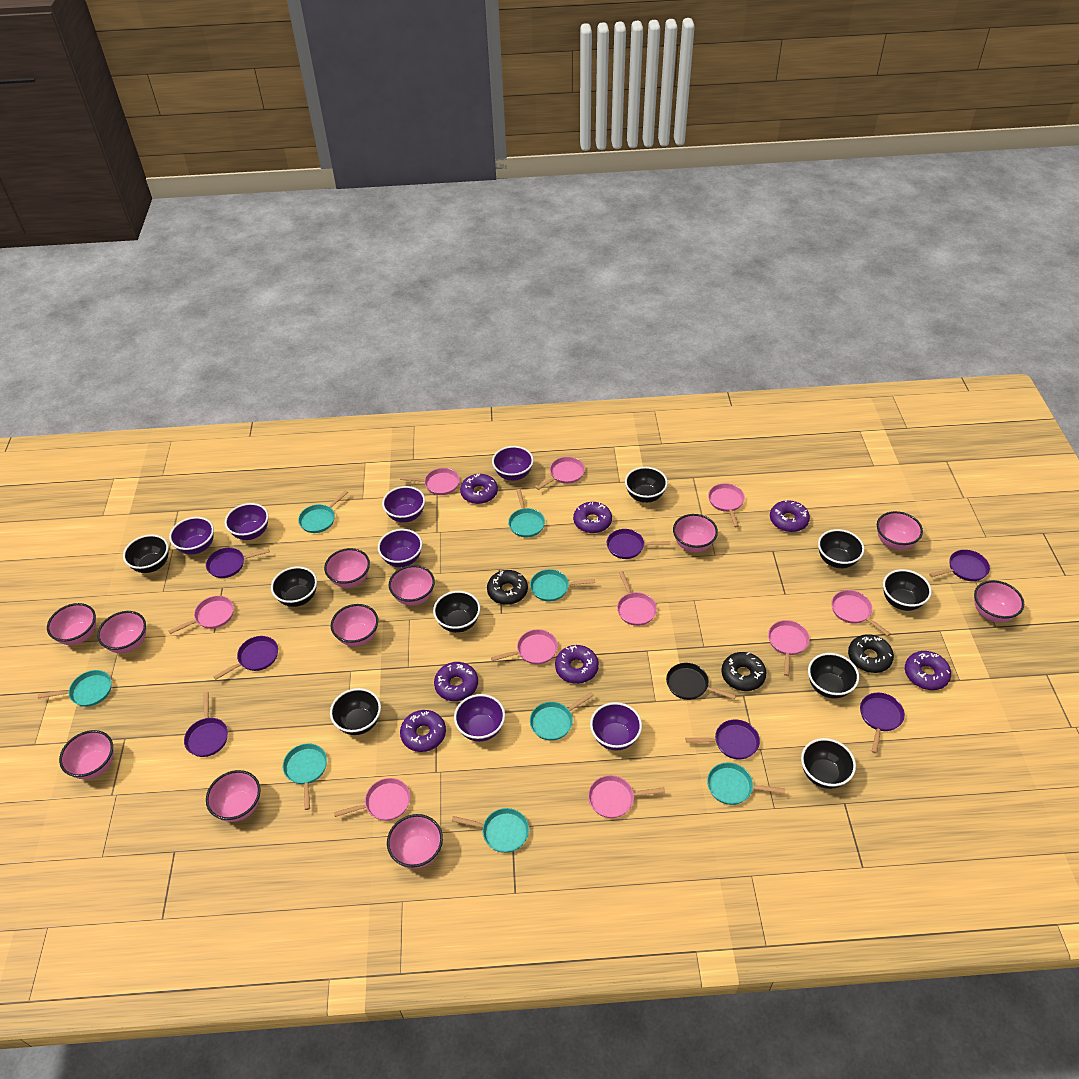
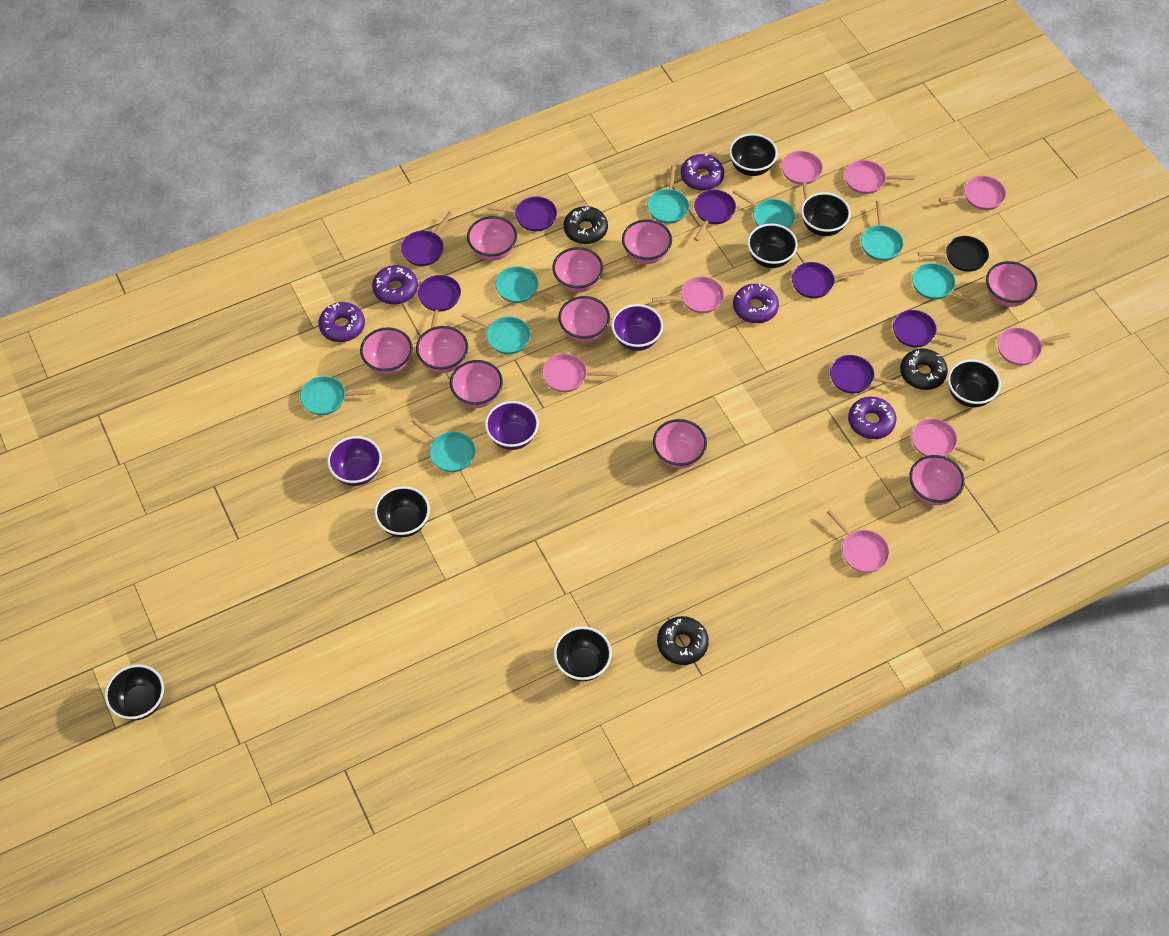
black bowl: [123,535,169,573] [271,566,317,607] [330,688,381,735] [433,591,480,633] [625,467,668,503] [801,738,856,789] [808,653,859,699] [818,529,864,568] [883,569,932,611] = 9 -> [105,664,164,721] [374,486,430,537] [554,626,612,682] [729,133,778,176] [747,223,798,268] [801,192,851,236] [948,359,1001,407] = 7
pink bowl: [47,603,96,645] [59,730,114,779] [97,611,146,653] [206,770,261,822] [324,548,370,588] [331,604,378,646] [387,814,443,869] [389,565,435,606] [673,514,718,552] [877,511,923,550] [974,580,1024,622] = 11 -> [360,327,413,375] [416,326,468,373] [450,360,503,408] [467,216,517,261] [552,247,603,292] [558,296,610,342] [622,220,672,264] [653,419,707,469] [909,455,965,505] [986,261,1038,307] = 10
pink pan: [169,596,234,634] [334,778,410,821] [400,468,460,495] [491,629,558,664] [536,457,585,490] [588,775,665,818] [617,571,657,626] [708,483,745,527] [768,620,810,676] [831,590,891,636] = 10 -> [542,354,617,392] [652,277,724,313] [782,151,823,200] [827,509,889,573] [845,160,915,194] [912,418,986,461] [939,176,1006,210] [998,328,1070,366] = 8
purple bowl: [169,517,214,554] [225,503,269,540] [378,529,422,567] [382,486,425,523] [454,694,505,742] [492,446,534,481] [590,702,642,751] = 7 -> [327,436,382,486] [485,401,539,450] [611,304,663,351] = 3
purple donut: [400,710,446,752] [434,662,478,701] [460,474,498,504] [555,645,599,684] [573,502,612,533] [770,500,810,532] [905,651,951,690] = 7 -> [318,302,365,342] [372,265,418,305] [681,154,724,191] [733,284,779,323] [848,397,896,439] = 5

